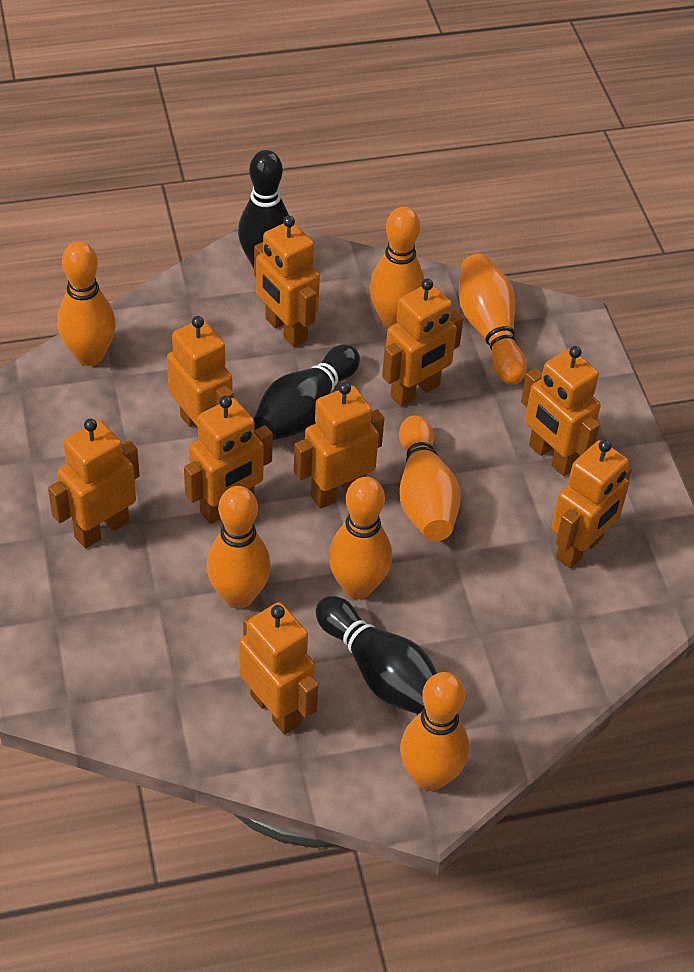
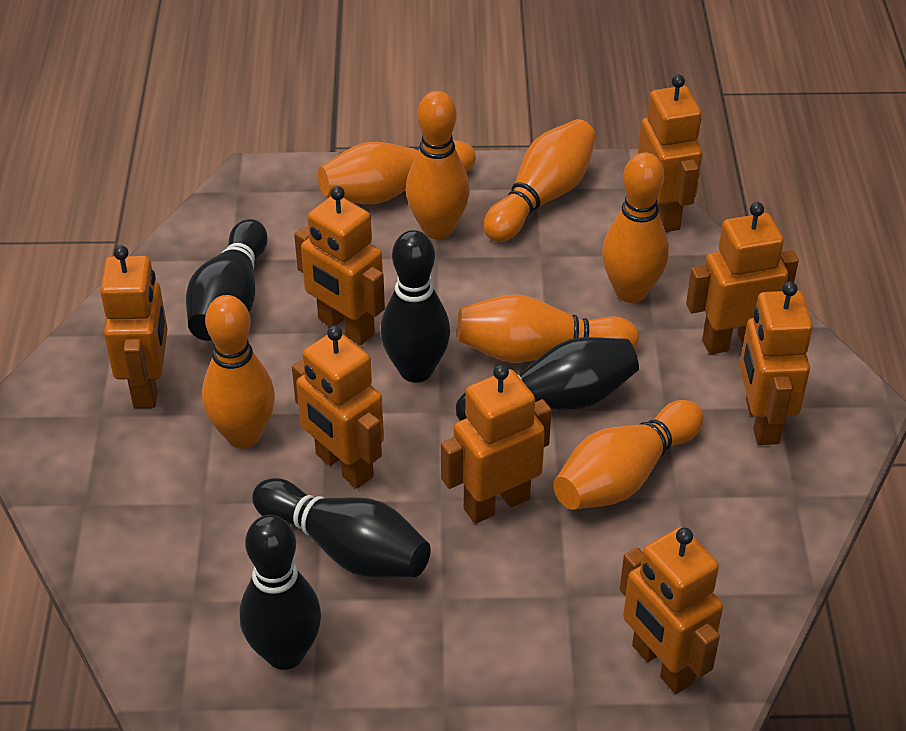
black bowling pin: [238,150,289,268] [254,345,360,441] [316,596,437,715] = 3 -> [186,219,268,341] [240,515,321,670] [252,478,431,578] [380,230,450,383] [456,337,639,421] = 5
orange robot: [48,419,140,548] [167,316,234,436] [184,396,273,524] [239,602,319,735] [254,216,320,347] [294,382,384,509] [382,278,464,407] [521,346,601,476] [551,439,632,568] = 9 -> [100,245,168,408] [292,326,384,488] [294,186,385,345] [441,364,551,524] [620,527,723,694] [638,75,702,232] [686,202,799,354] [739,281,813,445] = 8

